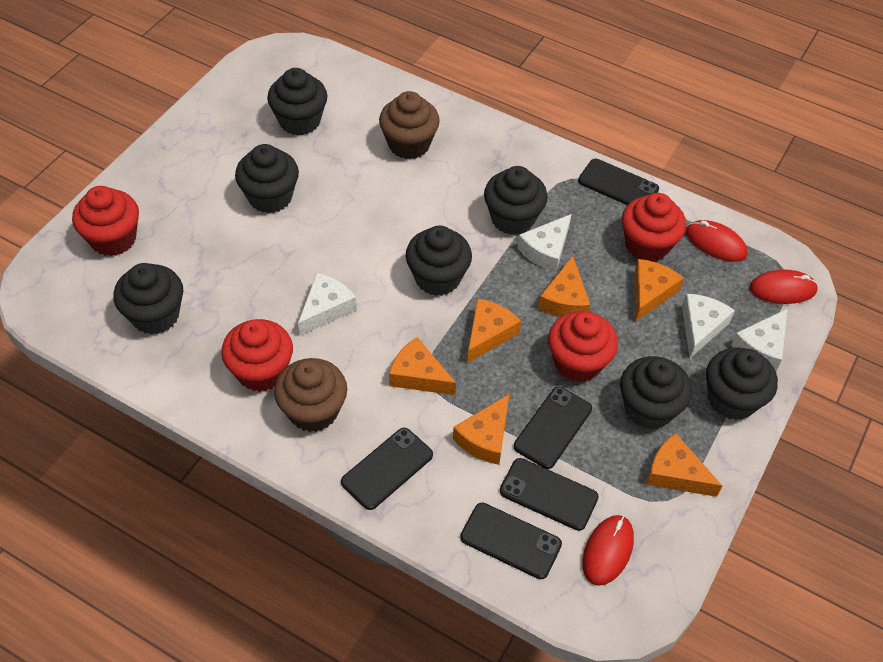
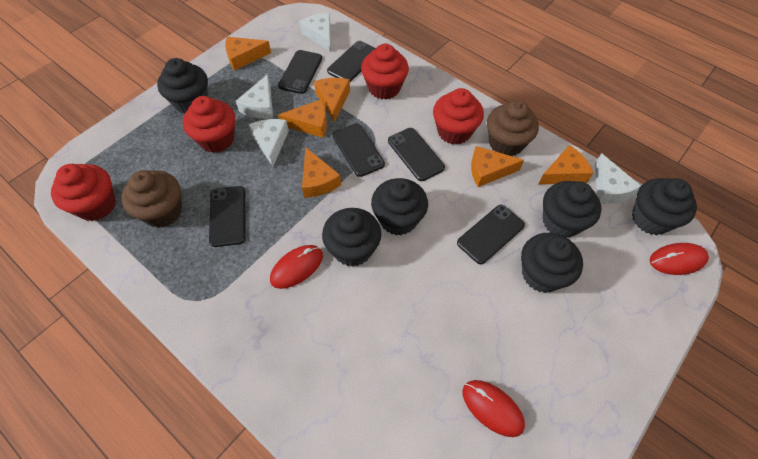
black cupcake: [113,263,183,334] [235,144,299,213] [267,68,327,136] [406,225,472,296] [484,166,548,235] [620,356,692,430] [706,348,778,420] = 7 -> [157,58,208,114] [322,208,381,267] [371,178,428,235] [521,233,583,293] [543,181,601,238] [632,178,697,235] = 6
black phone: [341,428,433,510] [460,503,562,579] [500,458,599,531] [514,387,592,469] [578,159,659,205] = 5 -> [209,186,246,247] [278,50,322,94] [327,41,376,82] [332,123,385,177] [388,128,445,181] [457,205,525,264] = 6

